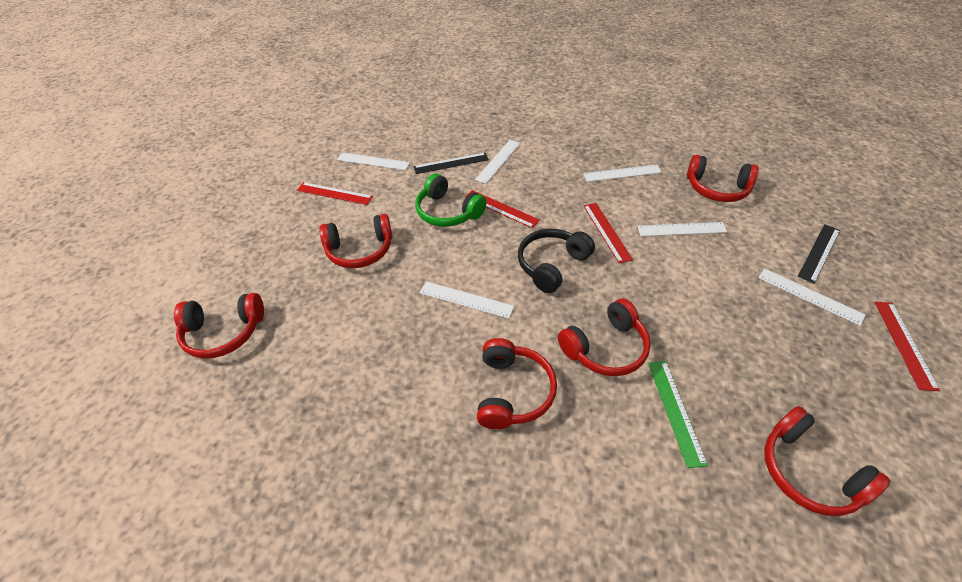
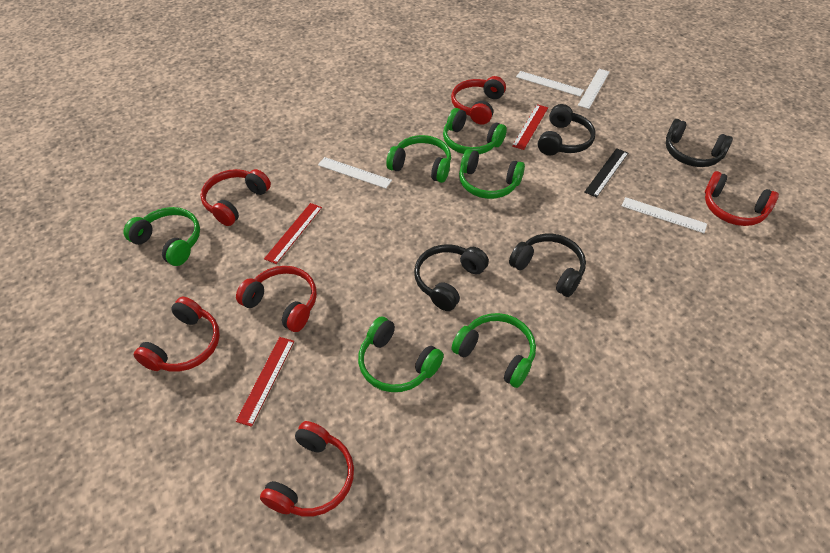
black headphones: [518,229,595,293] = 1 -> [414,244,489,311] [509,234,586,297] [538,104,596,155] [666,119,733,167] = 4
black ruler: [414,153,489,174] [798,224,840,284] = 2 -> [585,148,628,198] = 1
green headphones: [415,173,487,227] = 1 -> [123,207,200,266] [358,316,444,392] [386,135,451,183] [443,108,507,154] [451,313,536,388] [459,149,525,199] = 6
green ruler: [648,361,708,468] = 1 -> none = 0
red ruler: [297,182,373,205] [464,190,540,228] [584,203,633,263] [874,302,940,391] = 4 -> [236,337,294,427] [264,203,322,264] [512,104,548,150] = 3
white ruler: [337,152,410,170] [420,281,514,319] [475,140,520,184] [583,164,662,182] [637,222,727,236] [758,268,865,326] = 6 -> [318,157,392,189] [516,71,584,96] [578,69,610,109] [622,197,707,233] = 4

